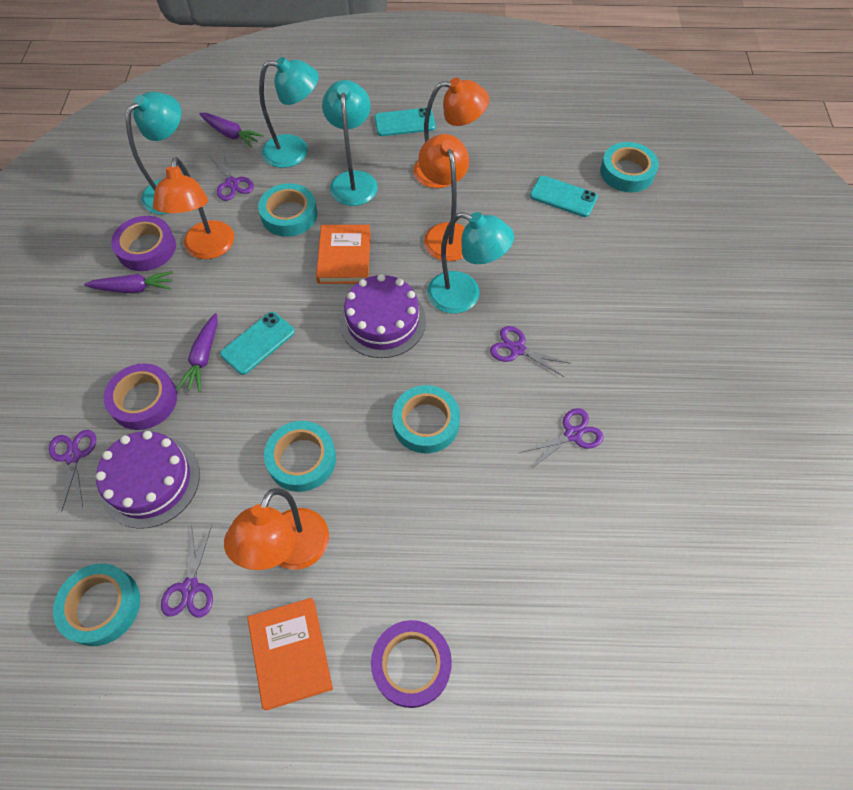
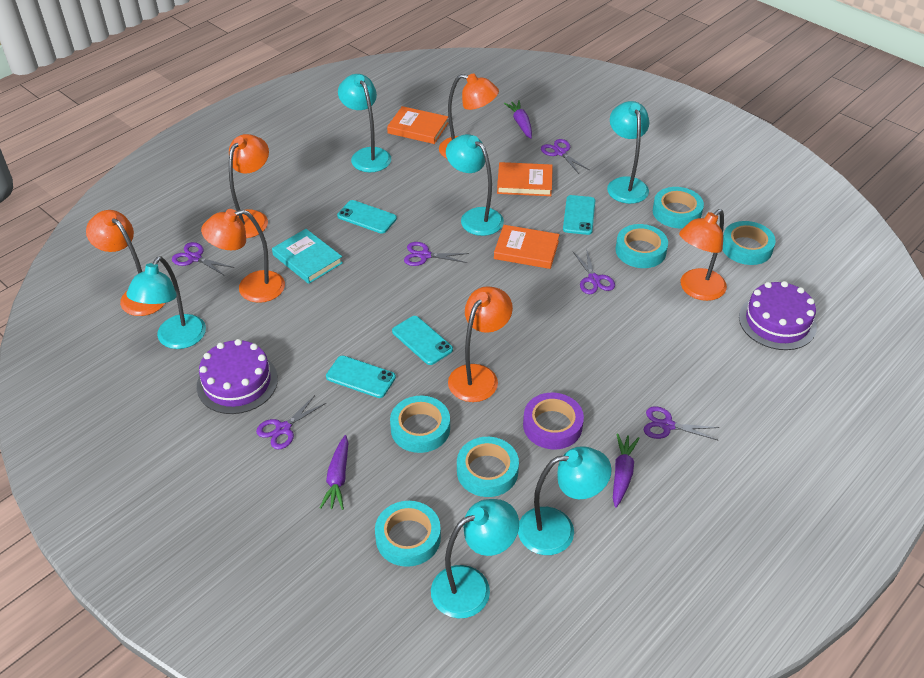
orange book: [247,598,333,710] [316,225,371,284] = 2 -> [387,106,448,144] [494,225,560,269] [497,162,553,196] = 3
orange lamp: [153,157,234,259] [224,488,329,570] [413,78,489,188] [418,134,469,261] = 4 -> [86,210,165,316] [201,209,285,303] [229,134,269,238] [439,74,499,159] [448,286,513,402] [679,209,727,301] = 6
purple scissors: [49,430,96,513] [161,525,213,617] [210,153,254,201] [490,326,571,377] [520,408,604,469] = 5 -> [172,242,234,276] [256,395,326,449] [404,242,469,266] [541,139,589,174] [573,248,615,294] [644,406,720,441] = 6
purple tape: [103,363,177,430] [111,216,176,271] [371,620,452,708] = 3 -> [523,393,584,449] = 1
turquoise book: none = 0 -> [272,229,343,284] = 1
turquoise lamp: [126,92,181,214] [259,57,319,168] [322,80,378,206] [427,212,514,314] = 4 -> [126,256,206,349] [338,74,391,172] [431,499,519,619] [446,134,504,236] [518,446,612,555] [607,101,649,204] = 6
turquoise phone: [220,312,295,375] [375,108,435,136] [530,176,598,217] = 3 -> [326,356,396,398] [337,200,397,234] [392,316,453,365] [563,195,595,235] = 4
turquoise tape: [53,564,140,646] [258,183,317,237] [264,421,336,492] [392,385,460,453] [600,142,659,192] = 5 -> [375,501,441,567] [390,396,450,453] [457,437,519,497] [615,224,668,268] [653,187,704,228] [723,221,776,265] = 6

